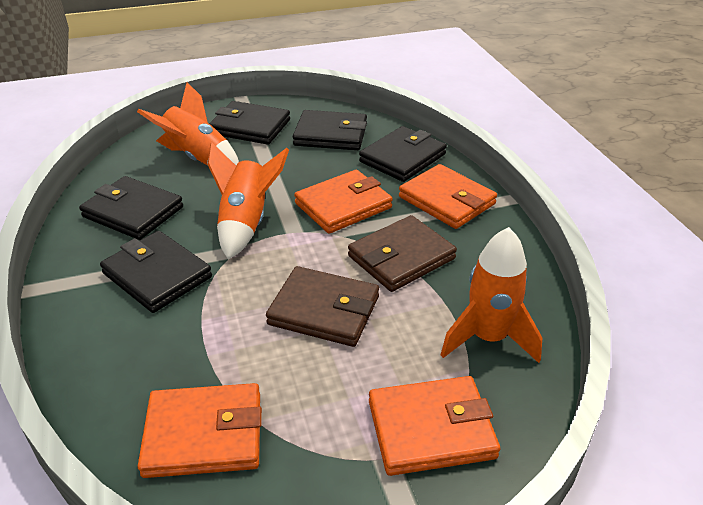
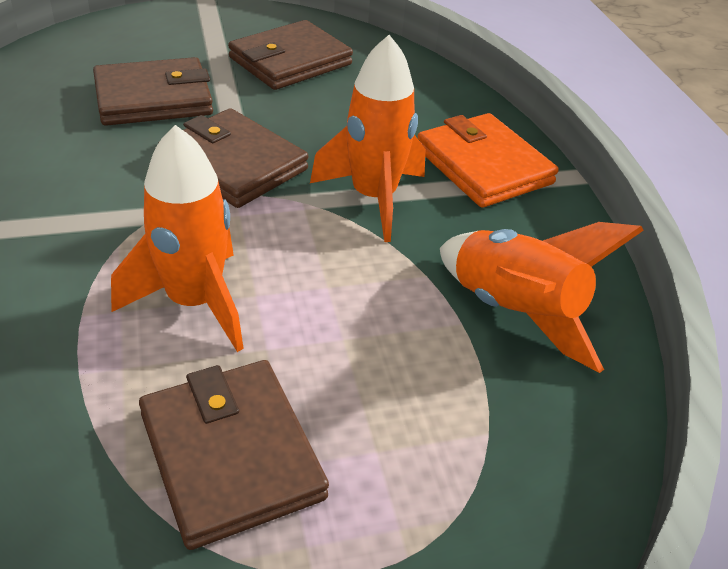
black wallet: [79,176,183,240] [100,231,212,313] [209,101,290,145] [293,110,367,150] [359,126,447,182] = 5 -> none = 0
brown wallet: [266,266,379,347] [348,215,457,292] = 2 -> [93,57,213,126] [139,360,329,550] [159,108,308,208] [228,20,353,90] = 4
orange wallet: [138,383,262,478] [294,170,393,234] [369,376,500,476] [399,164,497,229] = 4 -> [418,113,559,208] = 1

